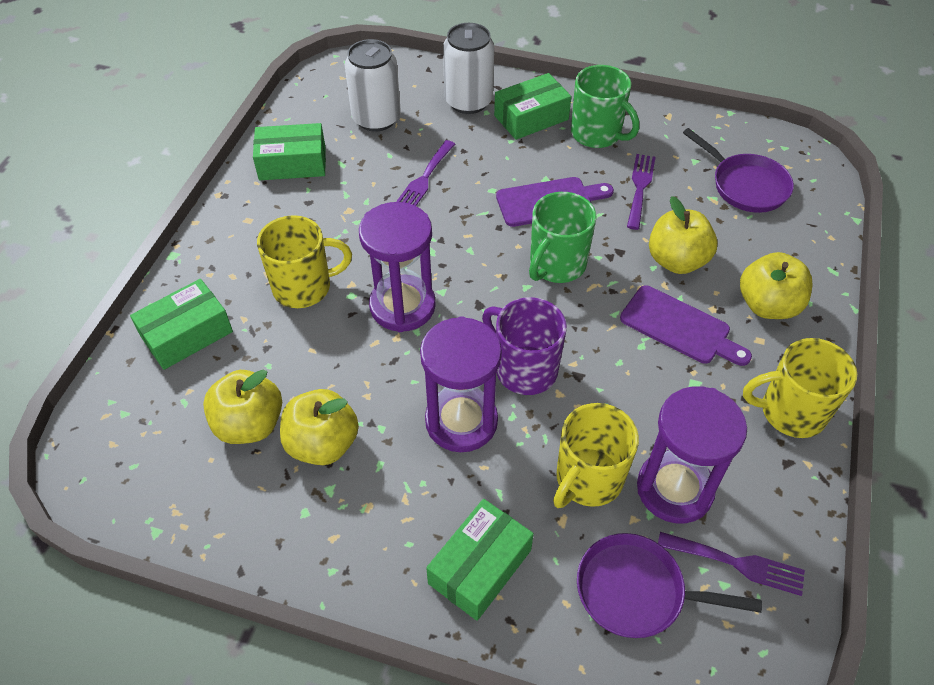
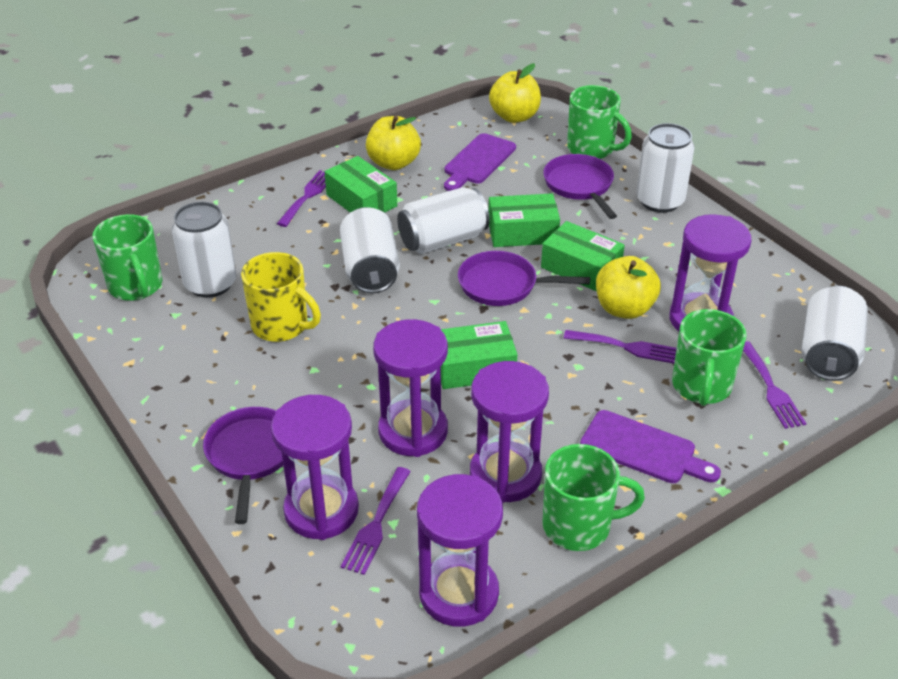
green mug: [529,192,596,283] [571,65,639,148] = 2 -> [92,214,162,301] [542,444,645,551] [567,85,632,159] [672,309,747,406] = 4
purple fork: [396,140,455,206] [627,154,655,230] [658,532,805,596] = 3 -> [277,170,326,227] [341,467,411,575] [564,330,677,364] [743,341,807,429] = 4
purple hourglass: [359,202,436,332] [420,316,502,452] [637,386,747,524] = 3 -> [271,395,359,540] [373,319,448,457] [417,474,503,627] [470,361,549,503] [669,214,751,331] = 5
purple mug: [482,297,567,395] = 1 -> none = 0
purple pan: [577,533,762,638] [683,128,794,213] = 2 -> [203,407,283,524] [458,251,590,306] [543,154,617,219] = 3
white can: [345,39,401,132] [443,23,494,114] = 2 -> [172,202,237,298] [340,207,400,293] [397,187,490,254] [636,123,694,213] [802,286,868,381] = 5
yellow apple: [203,370,282,444] [280,389,359,465] [649,196,718,274] [740,252,812,319] = 4 -> [366,116,421,170] [489,63,541,123] [596,256,661,319] = 3
yellow mug: [257,215,352,308] [553,403,639,508] [743,338,857,438] = 3 -> [241,252,321,342] = 1

